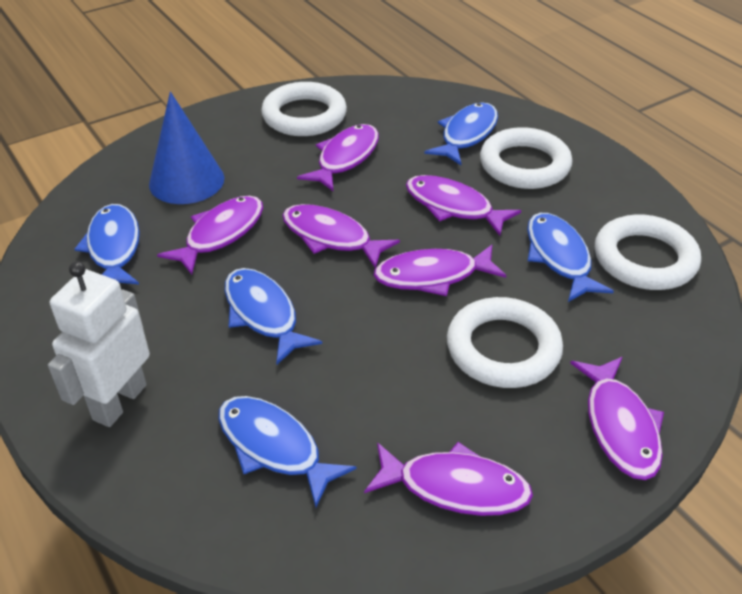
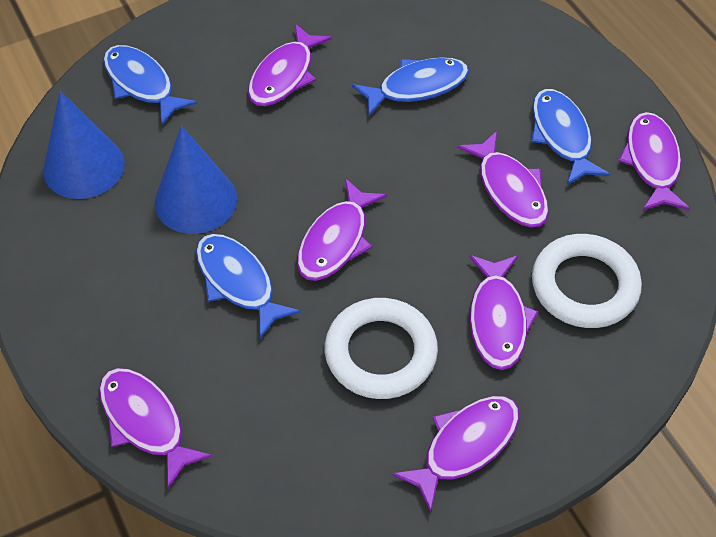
blue cone: [149,92,224,204] = 1 -> [43,91,125,199] [155,126,237,234] = 2
blue fish: [75,204,140,285] [218,396,356,507] [225,268,322,365] [424,103,498,165] [527,213,614,302] = 5 -> [103,45,197,125] [196,234,301,339] [352,57,469,116] [531,89,610,185] = 4
white ring: [261,82,347,136] [447,297,563,388] [480,127,572,189] [595,214,701,290] = 4 -> [325,298,438,399] [532,234,642,328] = 2
white robot: [48,261,150,427] = 1 -> none = 0

